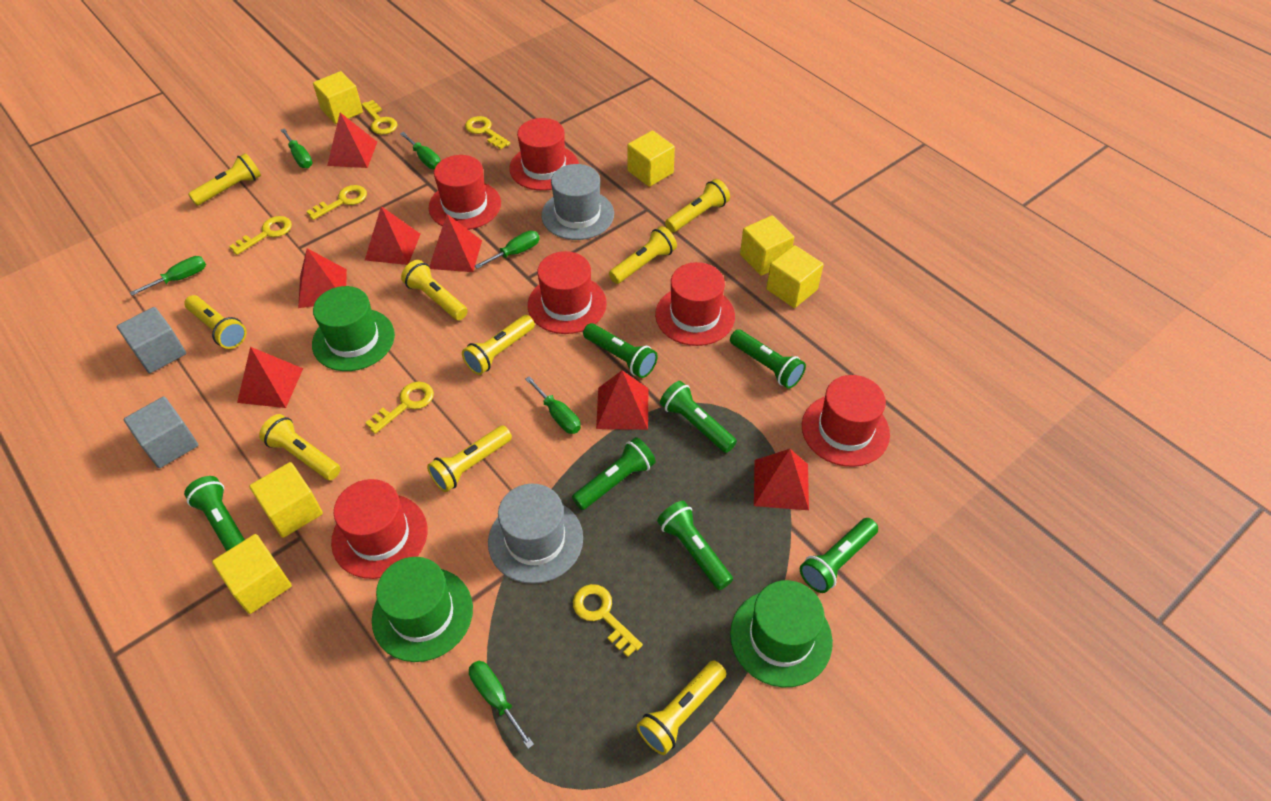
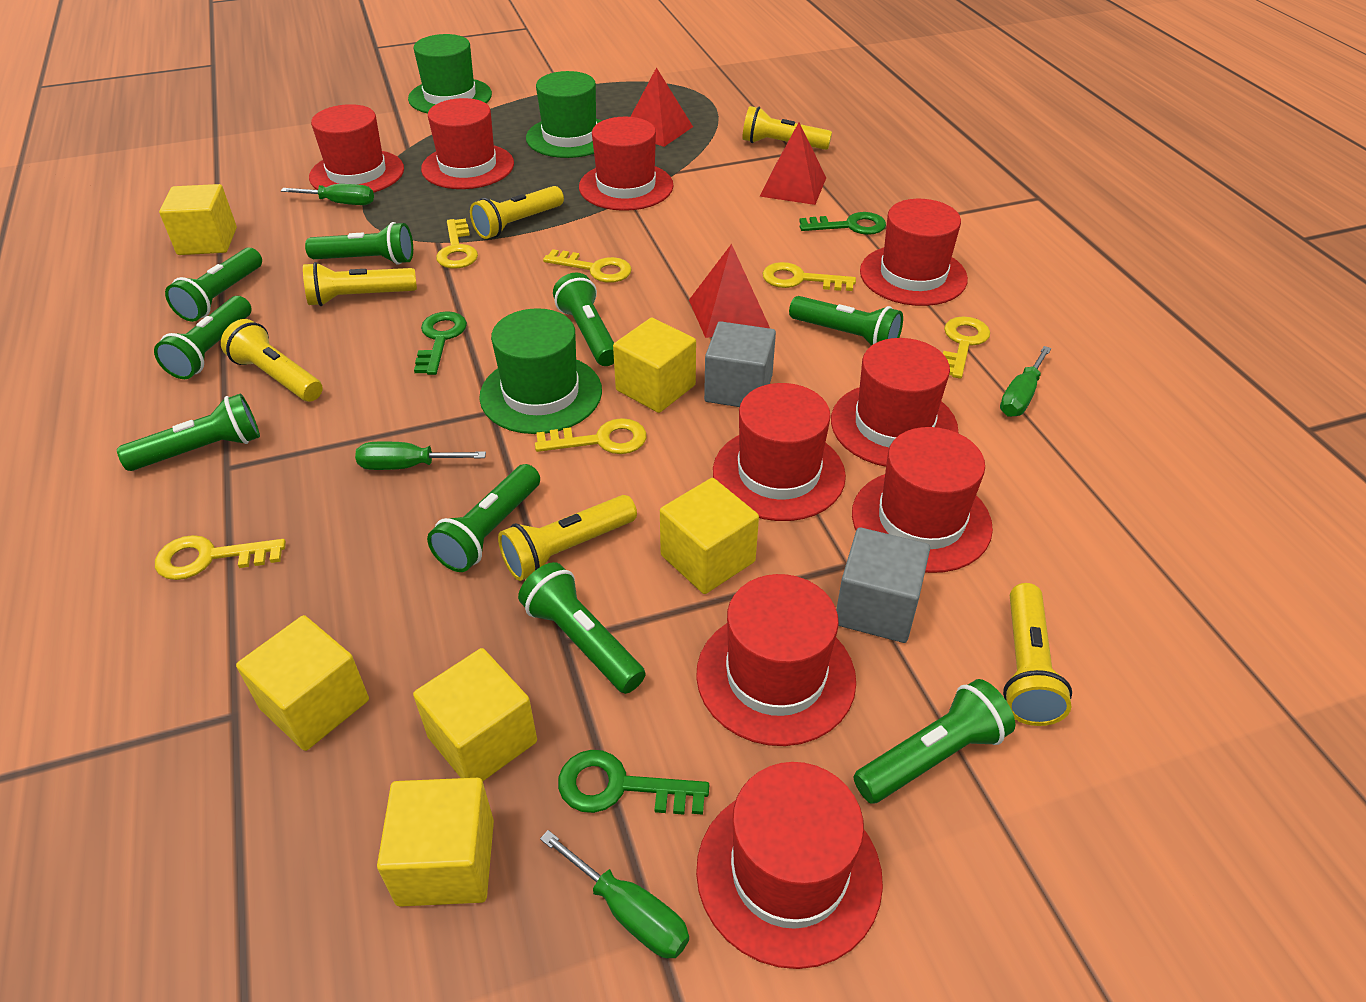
green flashlight: [184,476,245,551] [572,437,656,510] [583,323,658,378] [657,501,733,590] [660,381,737,453] [730,329,806,389] [800,518,878,593] = 7 -> [117,393,260,471] [154,296,252,379] [165,248,262,322] [305,222,413,265] [427,464,540,572] [518,562,646,694] [553,272,614,366] [789,296,903,346] [854,679,1015,804] = 9
green key: none = 0 -> [414,311,467,375] [558,750,709,815] [799,212,886,235] = 3
green screwdriver: [130,256,206,296] [281,128,313,168] [400,132,441,169] [469,661,534,749] [475,231,540,269] [525,376,581,434] = 6 -> [281,184,374,205] [355,442,486,470] [540,830,689,959] [1000,346,1051,417] = 4
grey hat: [488,484,583,584] [541,164,614,240] = 2 -> none = 0
red hat: [331,479,427,579] [428,155,501,230] [509,118,579,191] [528,251,607,334] [655,262,735,346] [802,375,890,467] = 6 -> [309,104,404,193] [421,98,514,189] [579,117,673,211] [696,574,856,746] [696,762,883,969] [713,383,846,521] [831,338,958,467] [852,427,993,573] [860,199,968,306] = 9
red pyramid: [237,347,303,408] [298,248,347,308] [327,113,377,168] [365,206,421,265] [429,214,482,272] [596,370,648,430] [754,449,809,510] = 7 -> [630,67,693,147] [689,244,770,338] [759,122,826,205] = 3
yellow flashlight: [184,295,247,349] [188,153,261,206] [259,414,341,480] [401,260,468,320] [427,426,512,492] [462,315,535,375] [609,226,677,284] [637,661,726,755] [665,179,730,232] = 9 -> [221,319,323,402] [303,262,417,306] [470,186,564,239] [498,495,637,581] [742,106,832,150] [1003,583,1072,726] = 6

